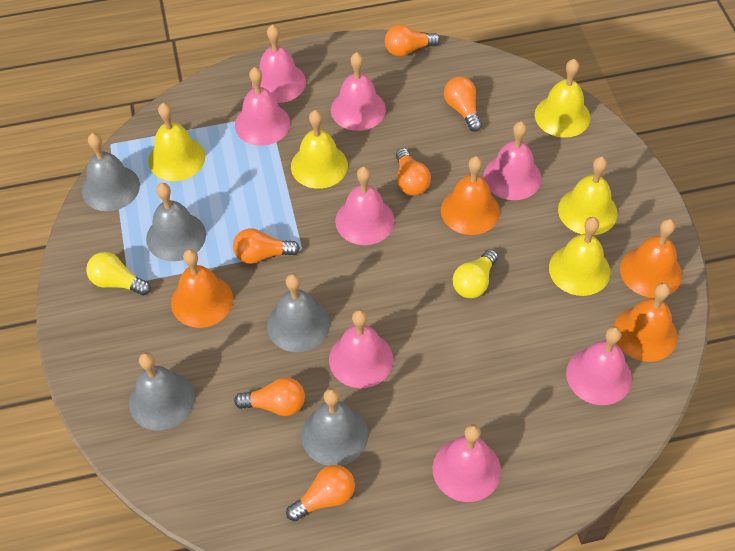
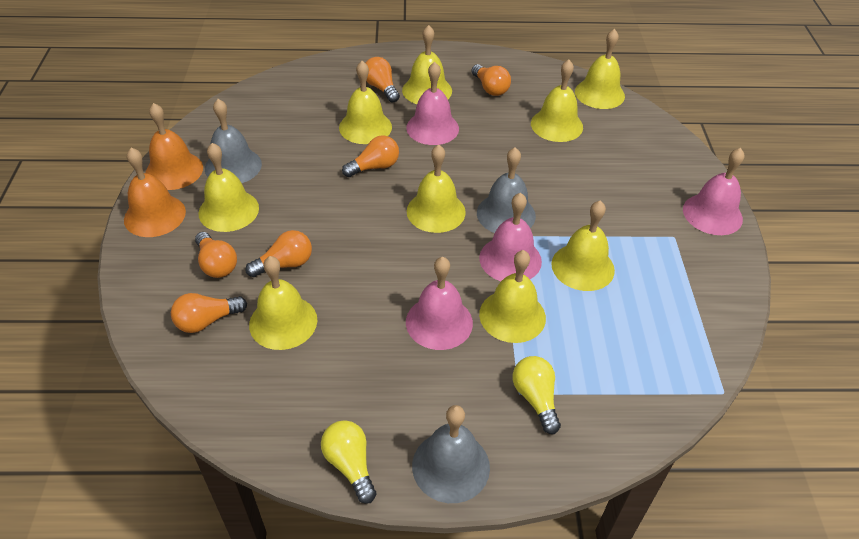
grey bell: [82,133,140,211] [129,352,195,431] [146,183,206,261] [267,274,330,352] [301,388,368,466] = 5 -> [205,99,262,183] [412,405,490,503] [477,147,536,233] = 3
orange bell: [171,249,233,328] [441,156,500,235] [614,283,677,362] [620,219,682,298] = 4 -> [124,148,186,237] [145,103,203,190] = 2
pink bell: [235,67,290,146] [252,25,306,103] [329,310,393,388] [331,52,386,131] [335,166,395,245] [433,424,501,502] [483,121,542,200] [566,327,632,405] = 8 -> [406,62,459,145] [406,257,473,350] [479,193,542,281] [683,148,744,235] = 4
yellow bell: [148,103,205,181] [291,110,348,189] [535,59,591,138] [549,217,611,296] [558,156,618,235] = 5 -> [199,143,259,232] [249,256,317,350] [339,61,392,144] [402,25,452,104] [407,144,466,233] [479,250,546,343] [531,59,583,142] [551,201,615,291] [575,29,625,109] = 9

